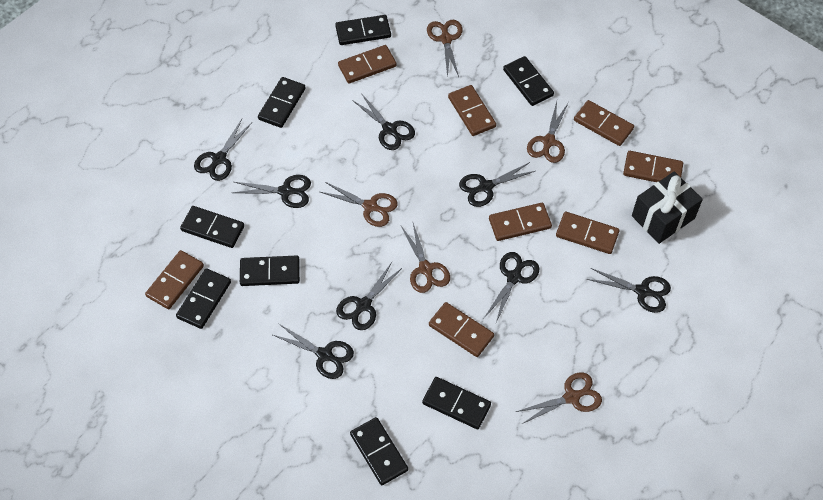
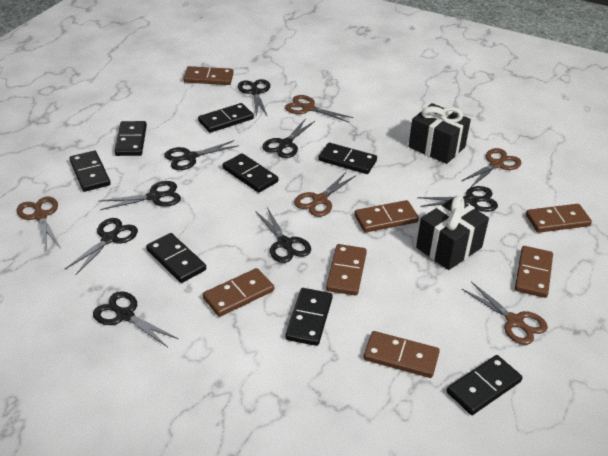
black gift: [632,171,703,244] = 1 -> [408,103,471,164] [416,196,489,270] = 2
brown domino: [145,250,204,309] [338,45,397,83] [429,302,494,357] [448,85,496,136] [489,203,552,241] [556,212,619,254] [574,100,634,146] [623,151,683,182] = 8 -> [183,66,234,85] [203,268,274,317] [326,244,367,296] [354,200,419,233] [364,331,440,378] [515,246,553,298] [526,204,592,233] = 7

